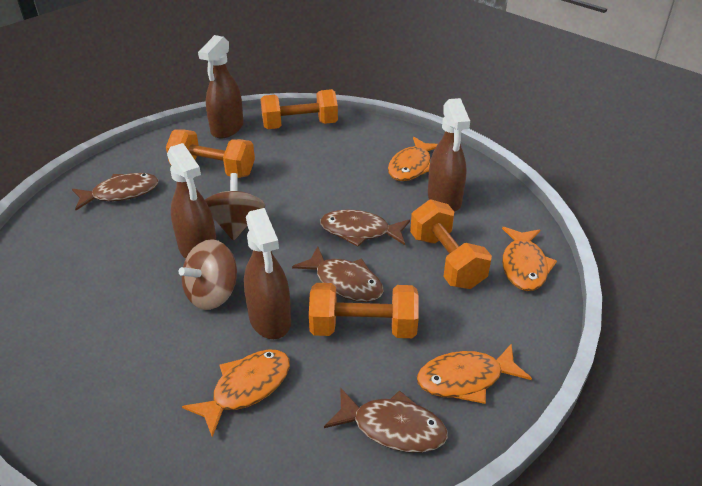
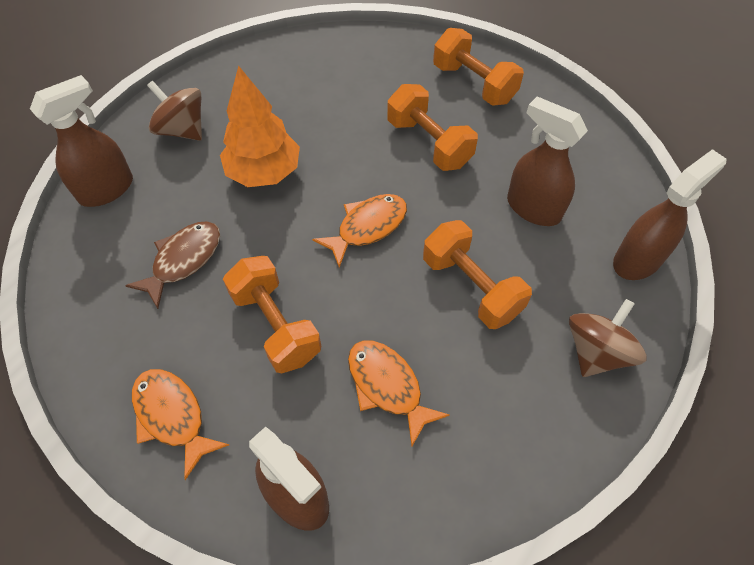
brown fish: [72,173,159,210] [292,246,384,302] [320,210,410,247] [324,388,448,453] = 4 -> [125,221,220,309] = 1
orange fish: [182,349,290,437] [388,137,438,181] [417,343,532,404] [502,227,557,291] = 4 -> [132,369,229,480] [312,194,407,268] [348,340,450,446] = 3
orange tree: none = 0 -> [220,66,300,187] = 1

